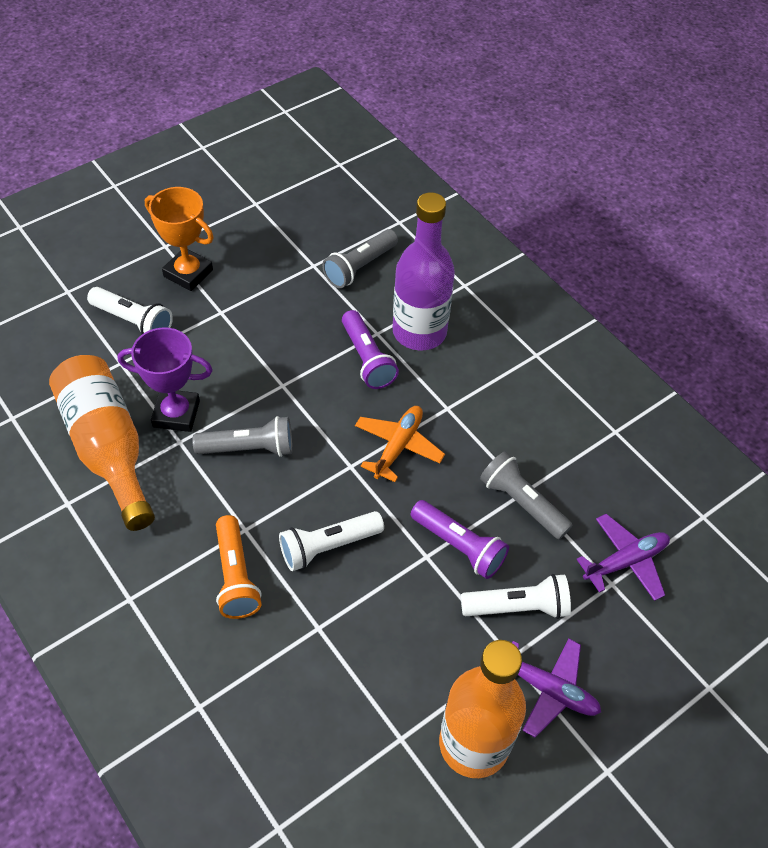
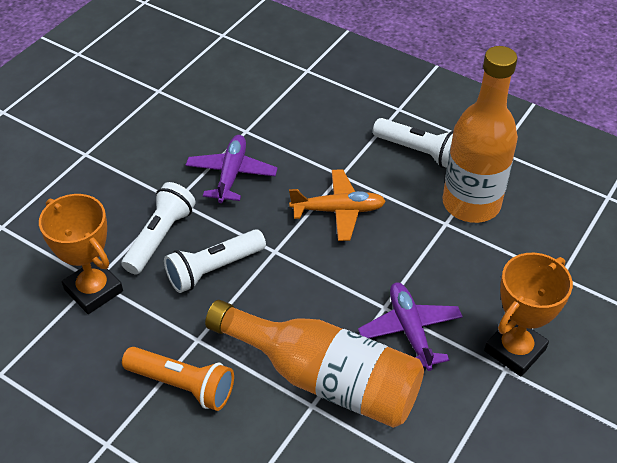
grey flashlight: [192,416,293,457] [322,229,398,288] [480,451,573,539] = 3 -> none = 0
orange trophy: [145,187,214,291] = 1 -> [39,194,123,314] [484,253,573,377] = 2
purple bottle: [393,192,455,351] = 1 -> none = 0
purple flashlight: [342,310,399,389] [411,500,509,579] = 2 -> none = 0
purple trophy: [118,327,212,432] = 1 -> none = 0

